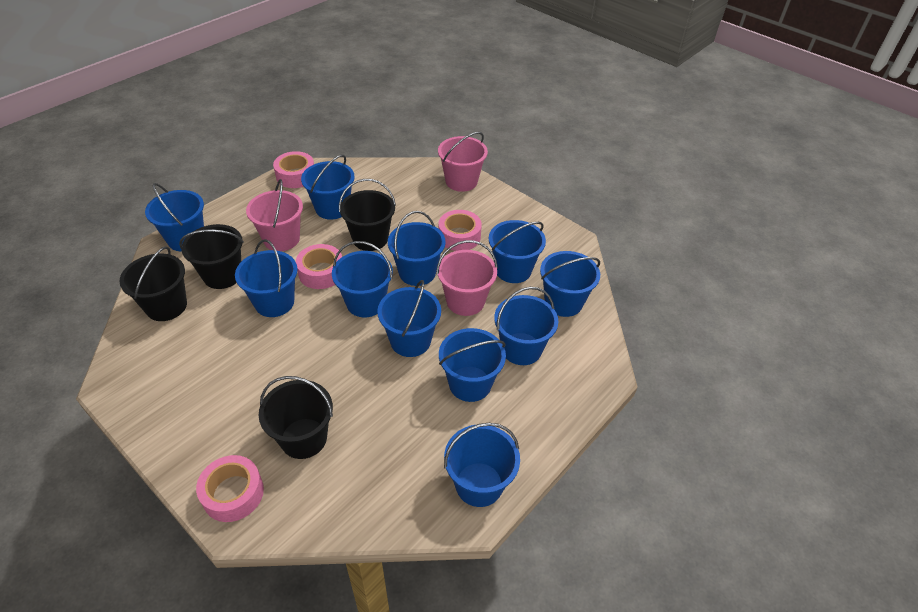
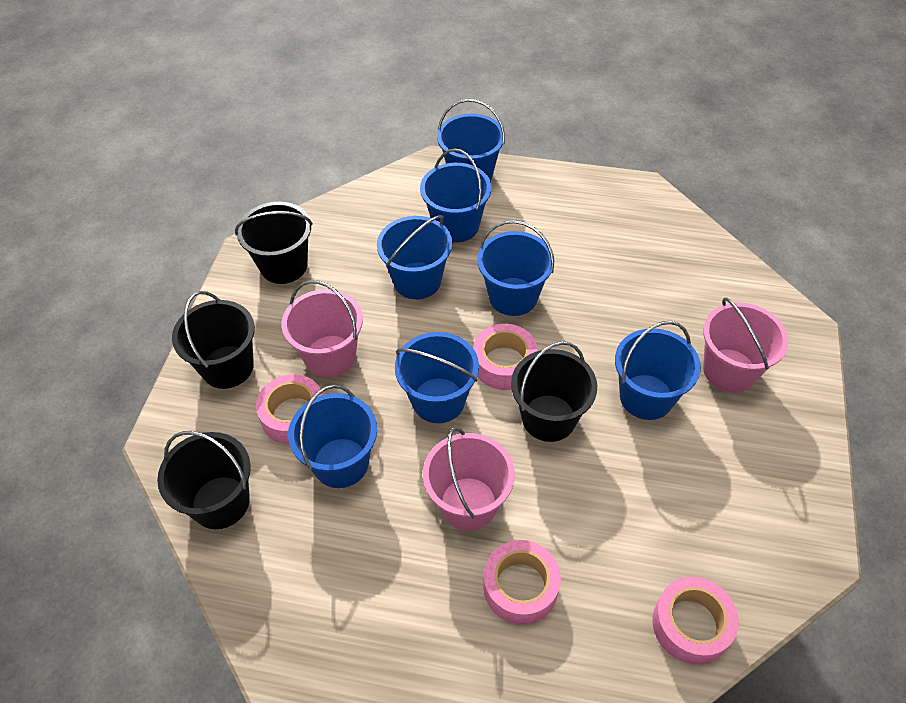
blue bucket: [145,183,204,251] [235,239,298,317] [301,155,355,220] [332,241,393,317] [377,280,441,357] [388,211,445,286] [439,328,506,402] [444,423,520,507] [489,220,546,283] [494,287,558,365] [540,251,600,317] = 11 -> [288,385,377,488] [377,215,452,299] [395,332,479,423] [420,148,492,243] [437,99,505,181] [477,220,554,316] [615,321,701,420] = 7

